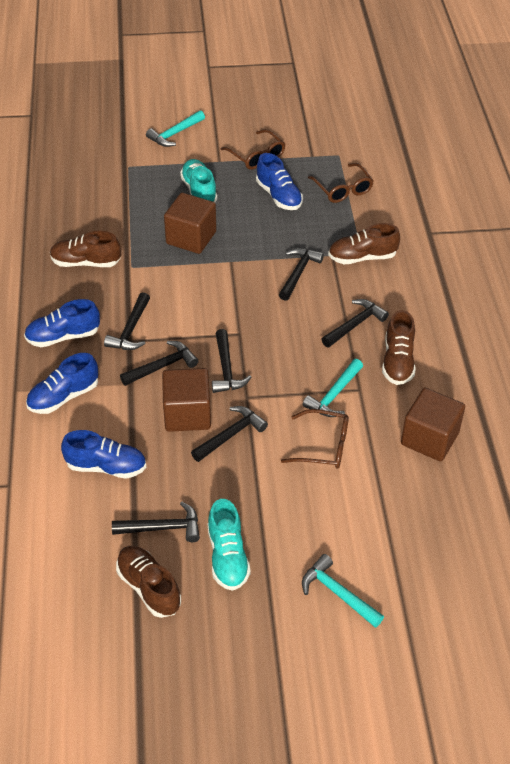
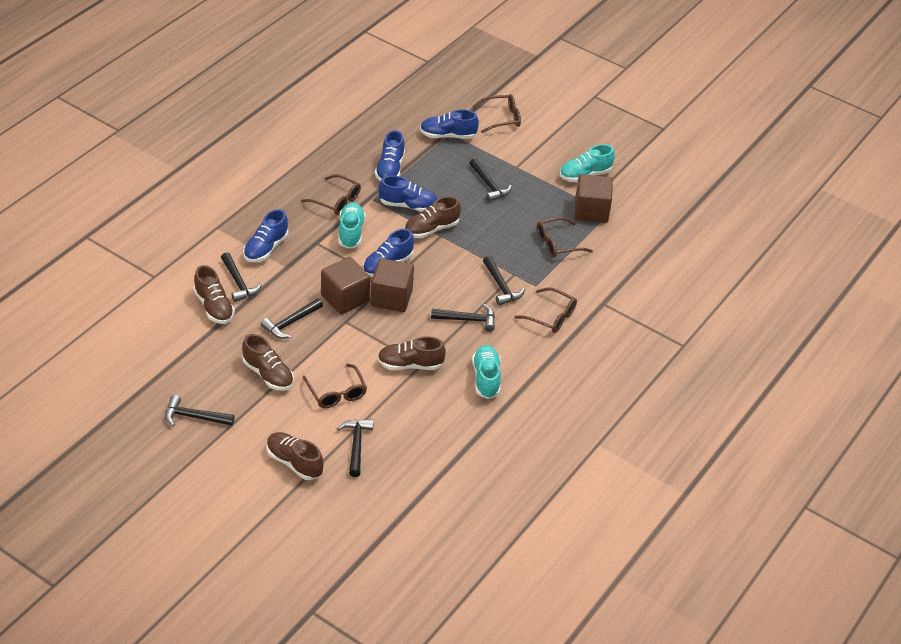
blue shoe: [24,299,100,347] [26,353,98,414] [61,430,146,479] [256,153,303,210] = 4 -> [243,209,289,262] [363,229,414,277] [375,130,405,182] [378,175,437,212] [420,109,479,139] = 5
brown glasses: [221,129,285,170] [281,409,349,468] [308,163,374,203] = 3 -> [301,174,361,215] [303,364,367,408] [472,94,521,133] [514,287,577,333] [537,217,593,258] = 5
brown shoe: [50,231,121,267] [116,546,181,618] [328,223,400,264] [382,310,416,385] = 4 -> [194,265,235,324] [242,334,294,391] [266,432,324,480] [377,336,446,370] [404,196,461,238] = 5
turquoise hammer: [146,110,205,147] [302,359,363,417] [302,554,384,628] = 3 -> none = 0
turquoise shoe: [180,159,217,202] [208,499,251,591] = 2 -> [338,202,366,249] [472,345,501,399] [559,144,615,182] = 3

